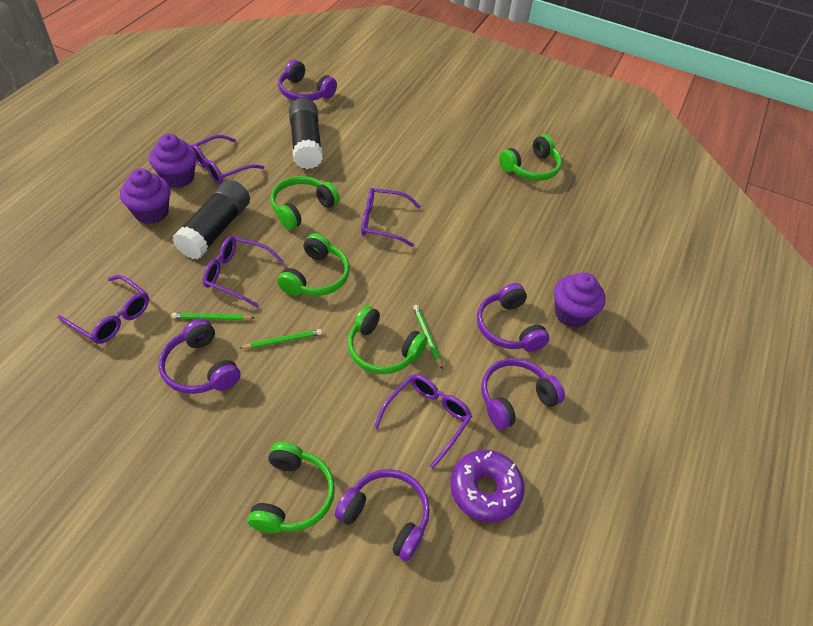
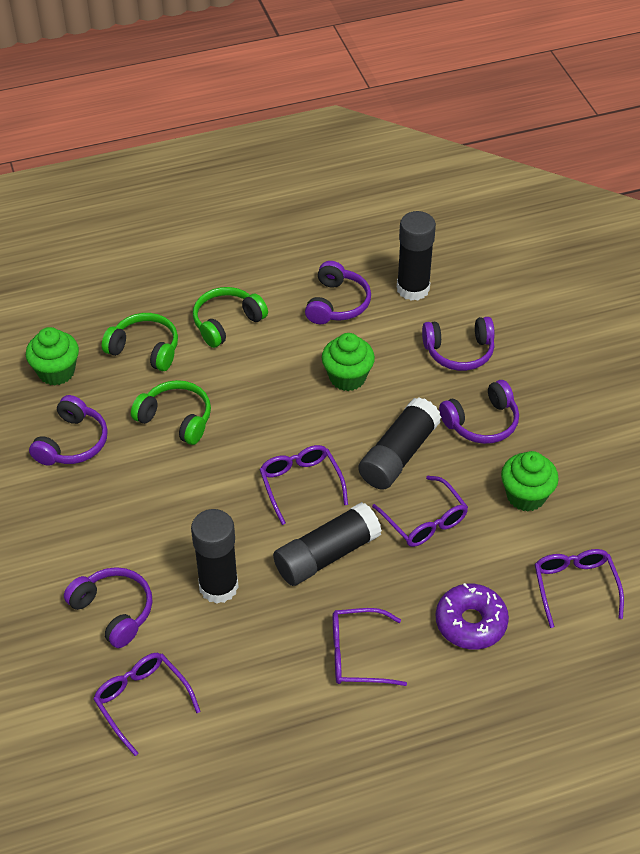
black glue stick: [172,180,250,259] [289,98,323,169] = 2 -> [191,509,239,604] [273,502,382,586] [358,397,441,490] [397,211,436,301] = 4
green cupcake: none = 0 -> [26,327,79,385] [322,333,375,391] [501,451,559,511] = 3
green headphones: [248,442,335,533] [271,176,340,230] [277,233,350,296] [348,306,428,374] [499,134,562,181] = 5 -> [102,313,178,371] [131,380,211,445] [193,287,268,348] = 3
green pencil: [172,313,254,320] [240,329,322,349] [413,305,443,370] = 3 -> none = 0
purple cupcake: [120,168,171,224] [149,134,197,188] [554,272,606,328] = 3 -> none = 0

